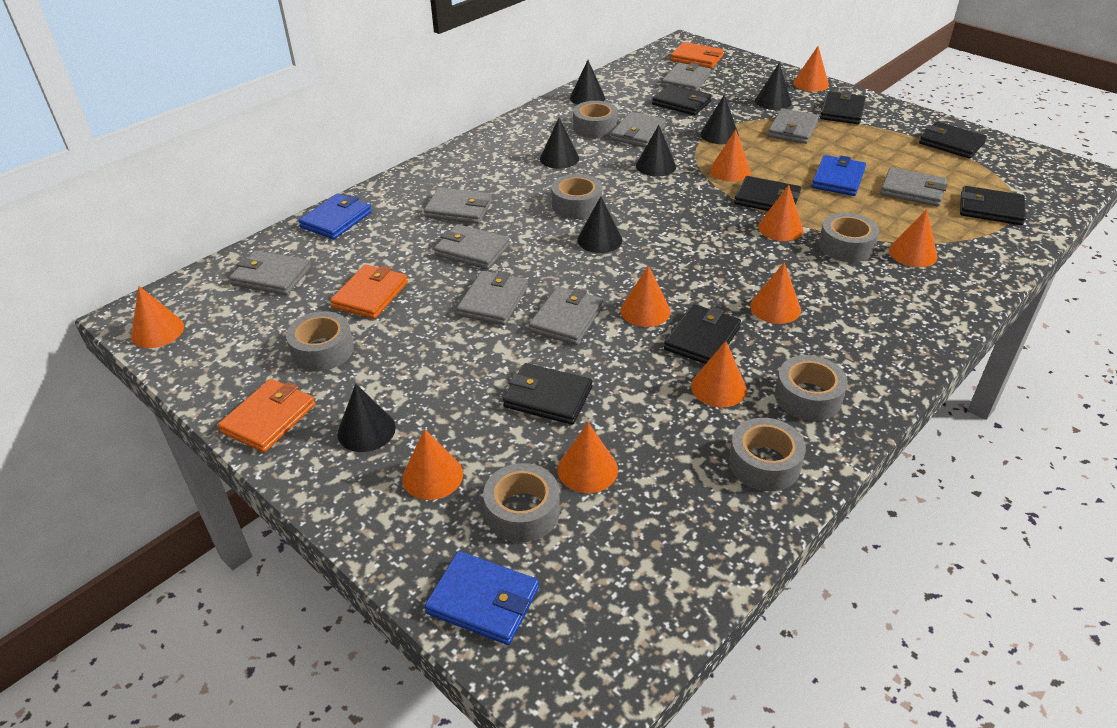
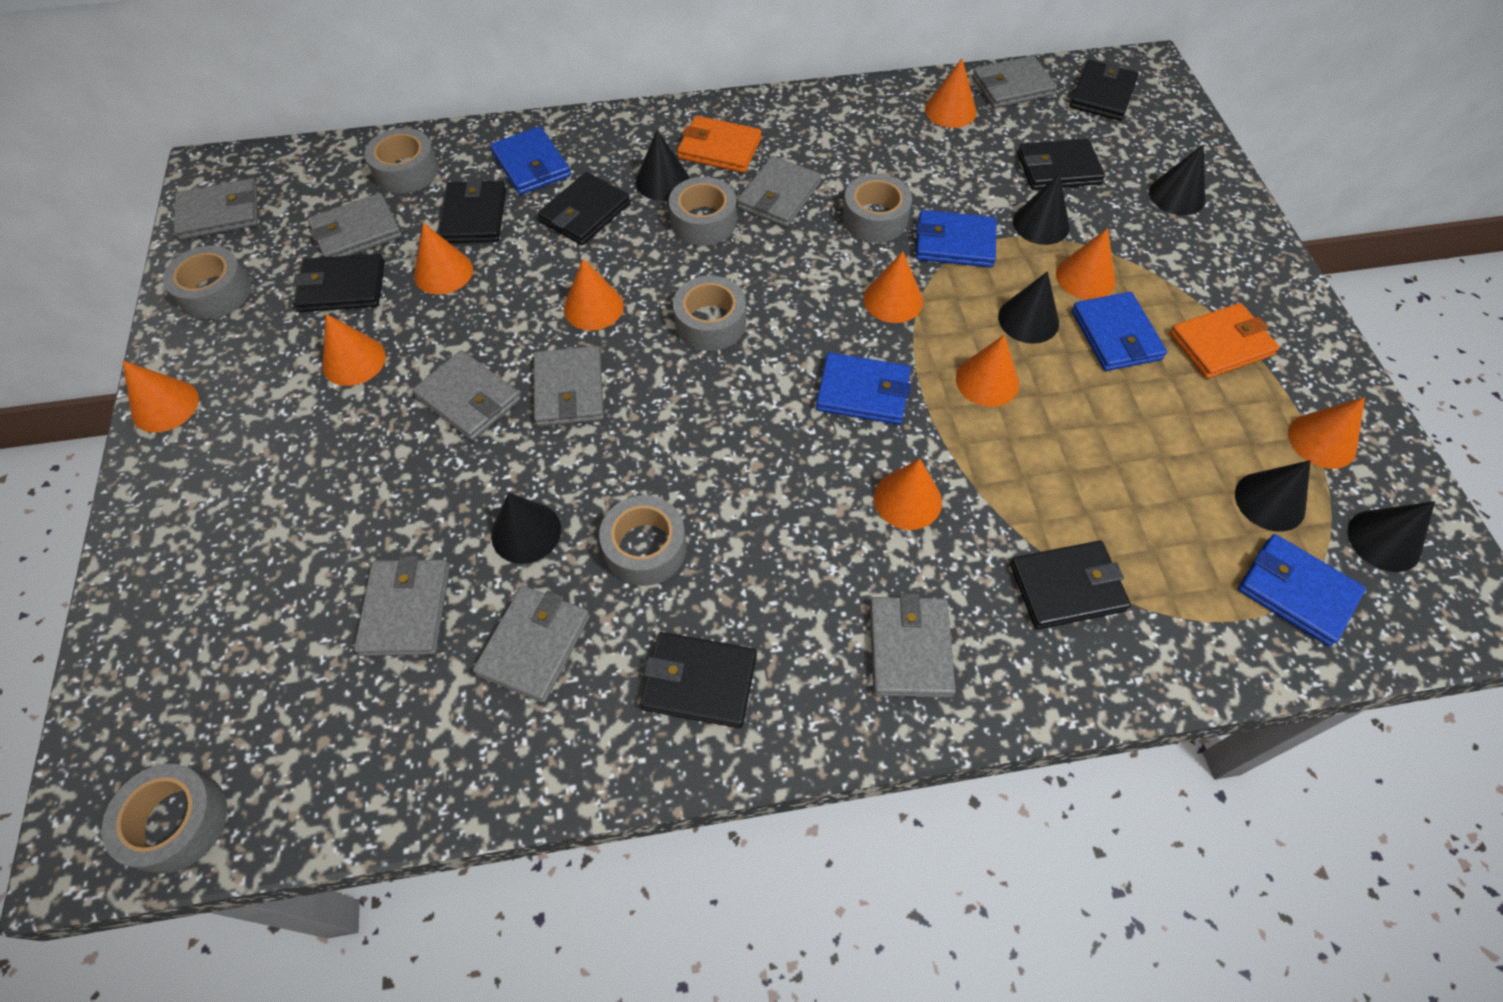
blue wallet: [299,193,372,239] [424,551,539,645] [812,155,866,196] = 3 -> [490,126,571,195] [816,352,911,425] [916,210,997,268] [1071,292,1167,371] [1238,534,1366,646] = 5
orange wallet: [218,379,315,452] [330,265,408,319] [670,42,724,68] = 3 -> [677,116,762,173] [1169,303,1280,379] = 2

